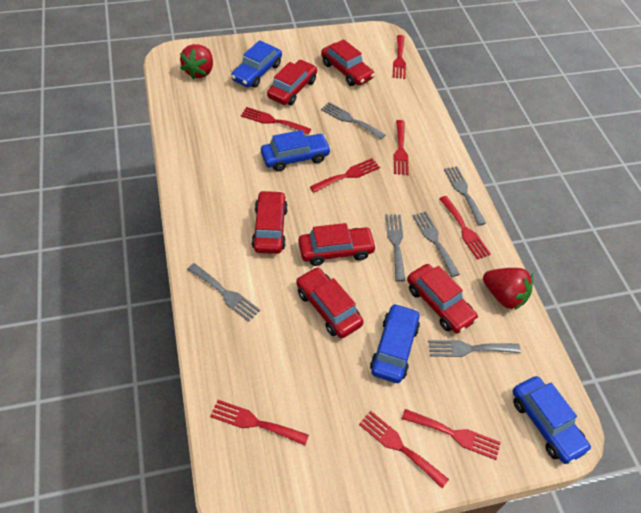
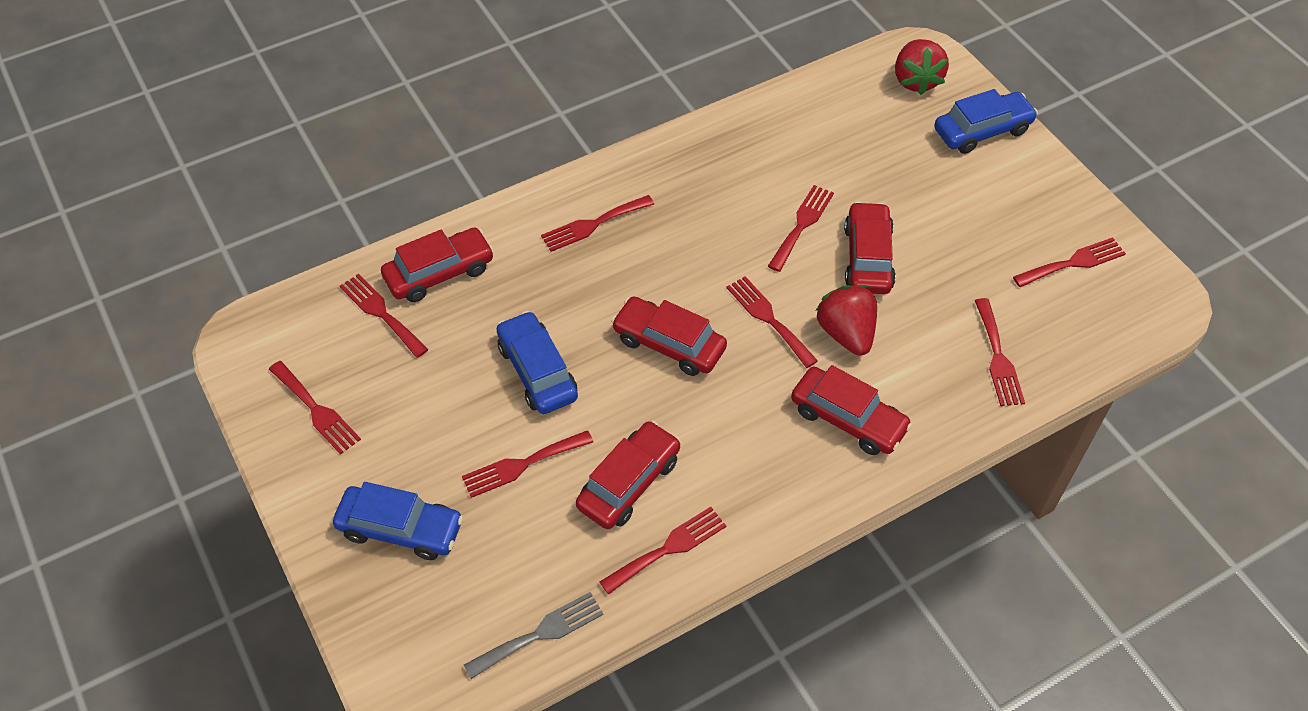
blue car: [231,40,282,88] [261,130,331,171] [370,303,420,383] [513,376,591,464] = 4 -> [333,482,464,560] [497,311,578,414] [934,89,1038,154] = 3
grey fork: [187,263,260,322] [321,102,386,139] [385,214,405,282] [412,211,460,277] [428,340,521,357] [444,166,486,226] = 6 -> [464,592,604,679] = 1
red car: [252,190,288,254] [267,60,317,105] [296,267,364,338] [298,223,377,266] [321,39,375,86] [407,264,479,333] = 6 -> [381,228,494,302] [576,421,681,529] [611,296,727,376] [791,365,912,455] [844,201,896,294] = 5
red fork: [210,400,309,445] [241,107,311,134] [310,158,380,193] [359,411,449,488] [393,35,406,79] [394,120,409,175] [402,409,501,460] [439,196,491,260] = 8 -> [269,361,361,455] [340,274,429,358] [462,430,593,498] [541,195,654,252] [599,507,726,595] [726,276,818,368] [768,185,834,272] [975,298,1025,406] [1013,237,1126,287] = 9

